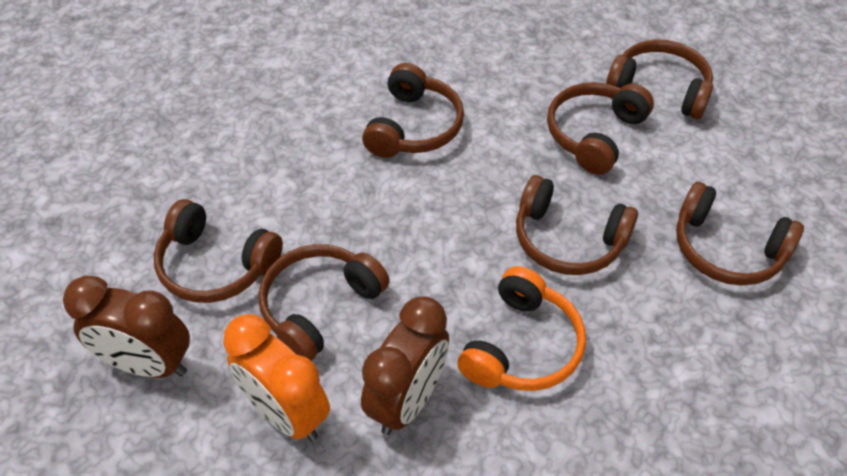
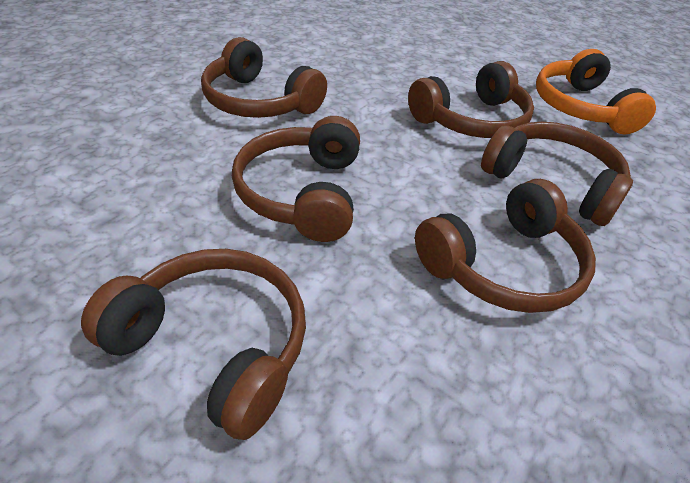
brown clock: [63,276,190,378] [361,296,449,435] = 2 -> none = 0
brown headphones: [154,199,283,303] [258,244,390,361] [362,63,464,158] [516,175,638,275] [547,82,654,175] [606,39,713,119] [676,182,804,286] = 7 -> [81,249,306,440] [201,37,327,118] [232,116,360,242] [408,61,534,138] [415,179,596,313] [481,122,633,226] = 6
orange clock: [223,314,330,441] = 1 -> none = 0

